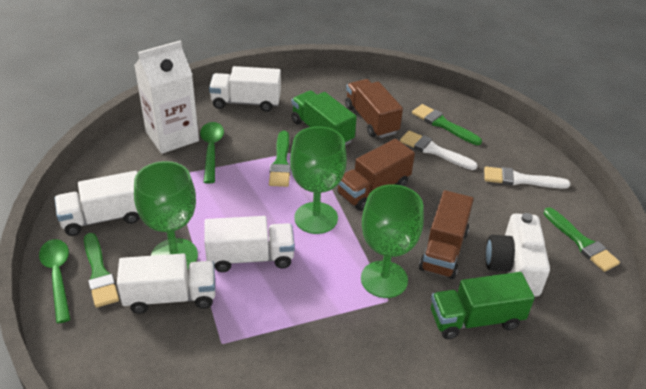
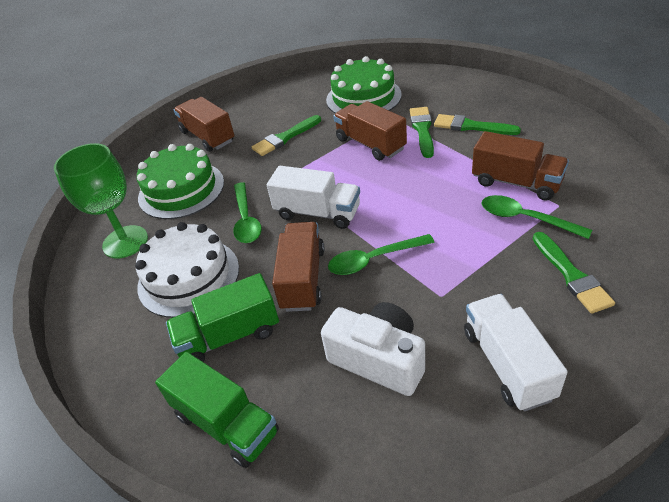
brown truck: [337,139,415,211] [345,79,403,138] [419,190,474,279] = 3 -> [174,97,234,152] [272,222,324,312] [333,101,407,161] [472,131,569,201] = 4
green cake: none = 0 -> [137,144,224,219] [326,56,402,113] = 2
green goblet: [134,161,198,269] [290,126,347,234] [361,184,424,298] = 3 -> [54,143,148,258] = 1
green spoon: [39,239,71,323] [200,122,224,183] = 2 -> [233,182,262,243] [328,234,435,275] [481,195,592,239] = 3
white brush: [400,131,478,170] [484,167,570,189] = 2 -> none = 0
white cake: none = 0 -> [135,222,239,318] = 1
white carton: [134,41,199,154] = 1 -> none = 0
white truck: [55,171,140,236] [117,254,215,314] [204,216,295,272] [209,66,281,112] = 4 -> [267,166,360,229] [464,294,568,411] = 2

